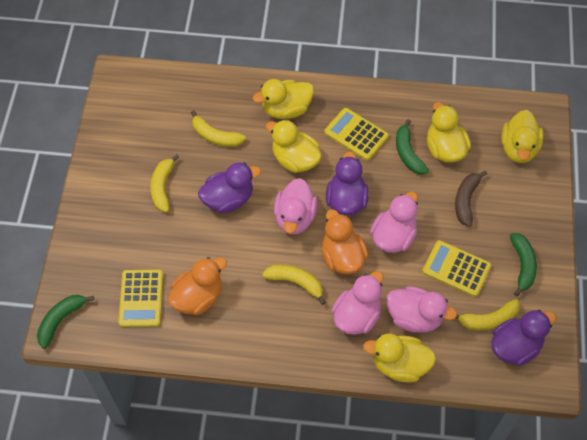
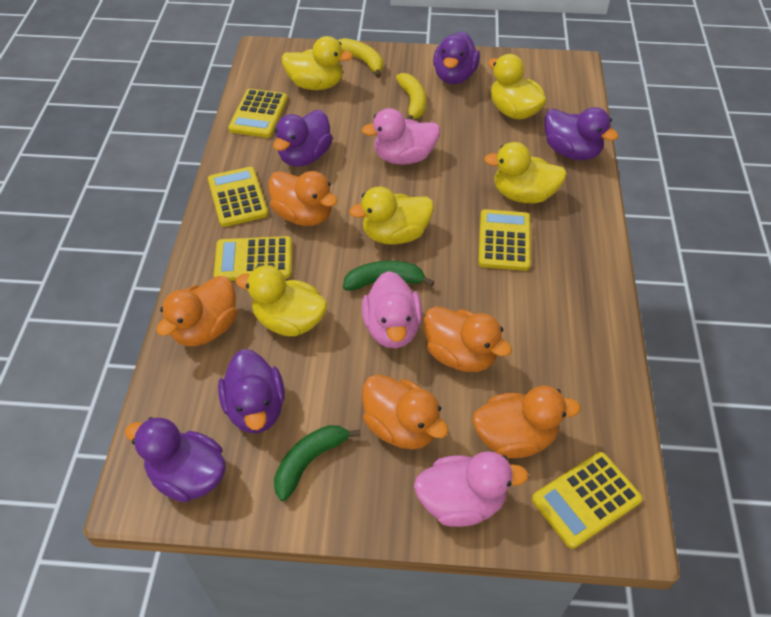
brown banana: [455,171,487,227] = 1 -> none = 0
green banana: [37,295,94,349] [396,119,429,175] [510,233,537,296] = 3 -> [274,425,361,501] [343,261,434,290] = 2
orange duck: [168,257,227,315] [321,209,368,274] = 2 -> [156,276,237,346] [268,171,338,226] [362,374,449,449] [424,306,512,372] [473,386,581,458] = 5
pink duck: [274,178,318,235] [331,271,383,335] [370,192,418,253] [386,286,457,333] = 4 -> [362,108,440,165] [362,271,422,348] [414,451,529,527] = 3
purple duck: [198,163,261,213] [326,151,369,216] [491,310,557,366] = 3 -> [125,417,226,503] [218,349,285,433] [273,110,333,167] [433,31,480,84] [545,107,619,160] = 5
yellow banana: [150,154,179,212] [191,110,246,147] [262,265,326,305] [456,299,520,331] = 4 -> [337,38,383,78] [396,73,426,119] = 2
yellow calculator: [118,270,163,327] [324,108,389,161] [422,240,491,297] = 3 -> [208,167,268,227] [214,236,292,281] [228,89,288,138] [478,209,531,271] [532,452,643,549] = 5

